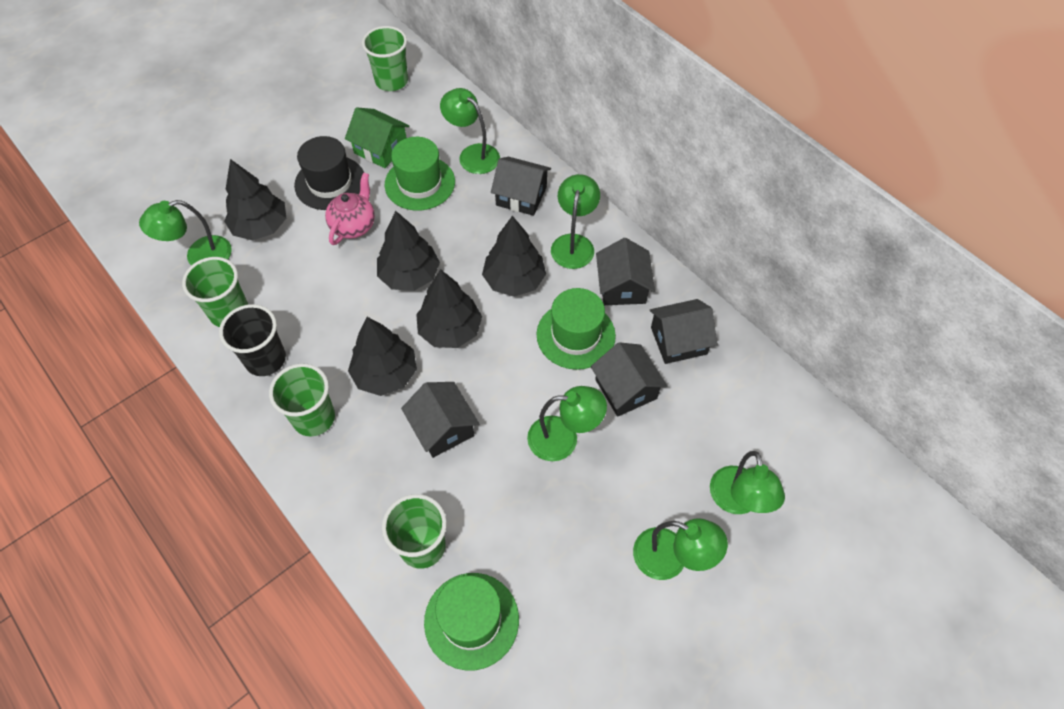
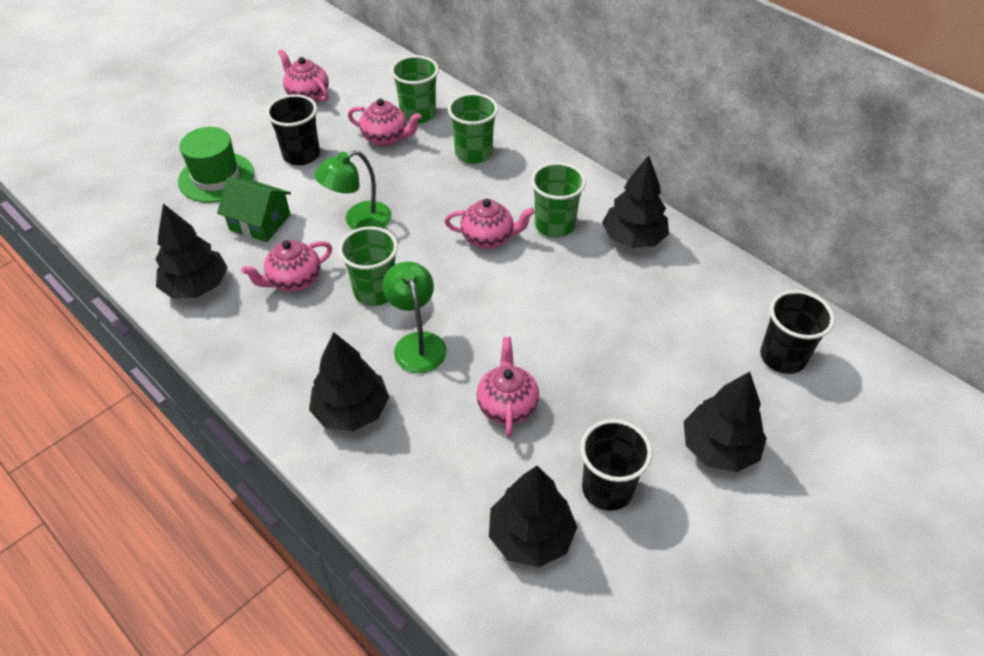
black cup: [219,304,286,376] = 1 -> [266,94,320,165] [580,419,652,511] [760,290,835,374] = 3
black hat: [294,136,364,210] = 1 -> none = 0
black house: [401,382,479,458] [491,157,551,216] [591,342,668,417] [596,238,655,305] [650,299,717,364] = 5 -> none = 0
green hat: [385,137,455,211] [424,573,519,671] [537,288,616,370] = 3 -> [178,127,254,203] = 1
green lamp: [139,200,232,265] [440,88,500,174] [527,386,607,461] [551,174,600,269] [633,518,728,580] [710,451,785,514] = 6 -> [314,150,392,230] [382,261,447,373] = 2
pink teapot: [325,172,375,245] = 1 -> [241,240,332,292] [278,49,329,102] [348,98,421,146] [445,199,535,249] [477,337,539,438] = 5

